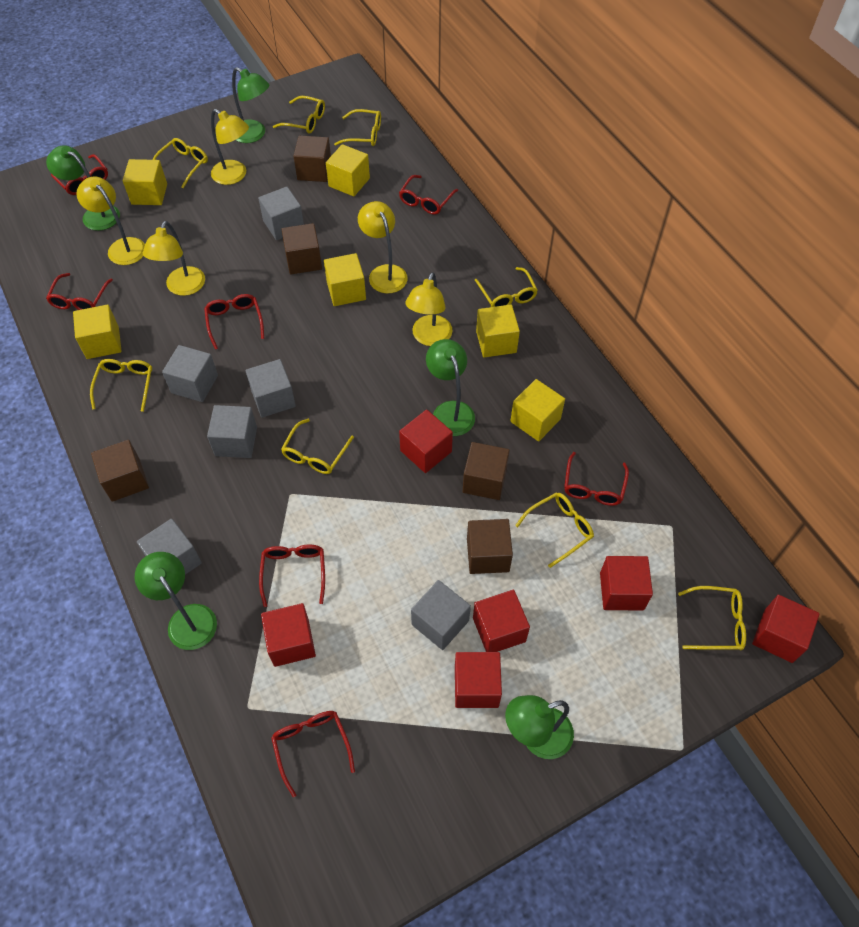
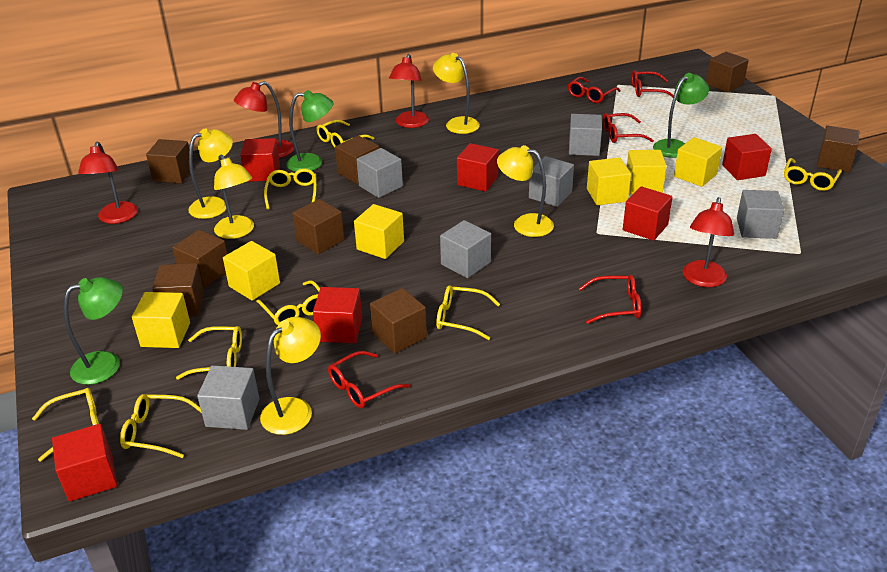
brown cube: [91,440,149,502] [281,223,322,275] [294,136,331,182] [463,442,510,500] [467,519,513,574] = 5 -> [146,139,190,183] [153,263,204,316] [172,230,227,288] [292,199,344,254] [335,135,379,184] [370,288,427,353] [706,52,749,92] [817,126,860,172] = 8
green lamp: [46,146,120,231] [135,552,217,650] [232,67,269,143] [426,339,475,436] [505,695,574,759] = 5 -> [64,277,123,385] [286,90,333,172] [653,73,709,158] = 3
red glasses: [46,273,113,310] [51,154,108,195] [204,294,264,350] [259,545,325,607] [271,711,355,797] [399,175,458,215] [564,452,629,506] = 7 -> [328,351,410,409] [568,77,620,103] [579,275,641,324] [603,113,654,143] [632,70,674,97] = 5
red lamp: none = 0 -> [78,142,138,224] [234,81,294,158] [389,54,429,128] [683,197,734,287] = 4

